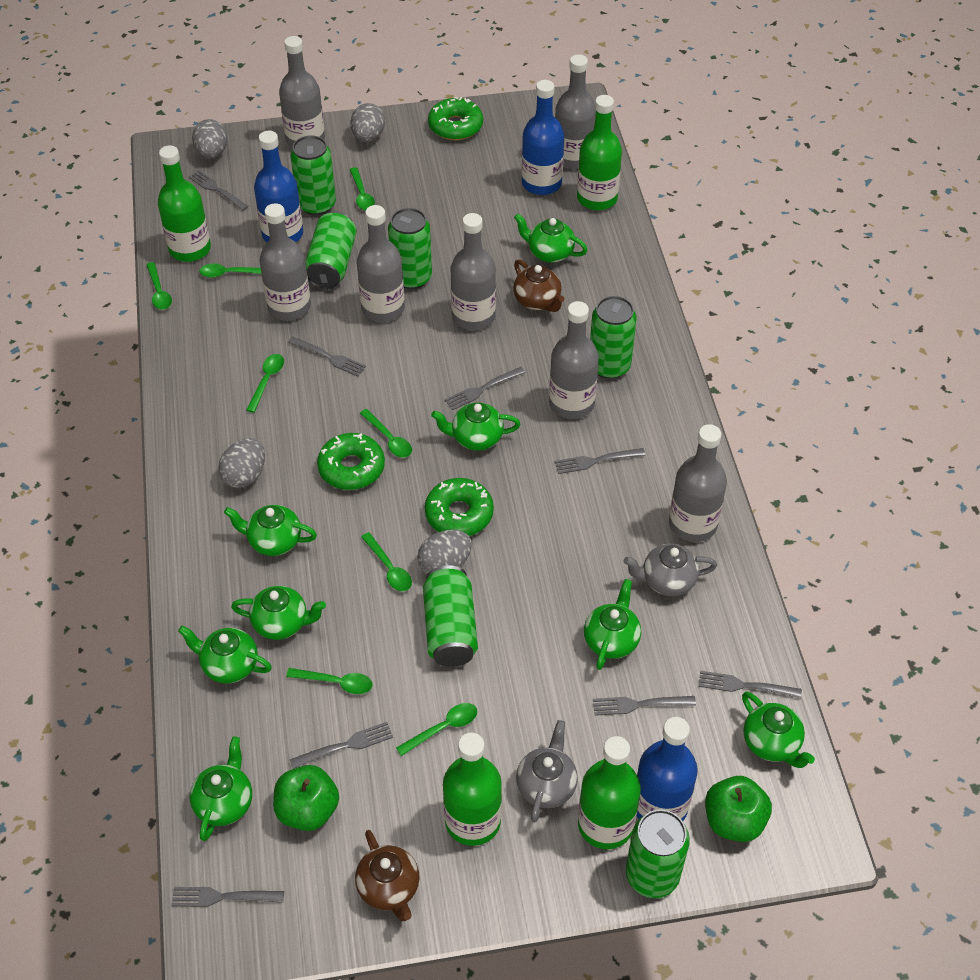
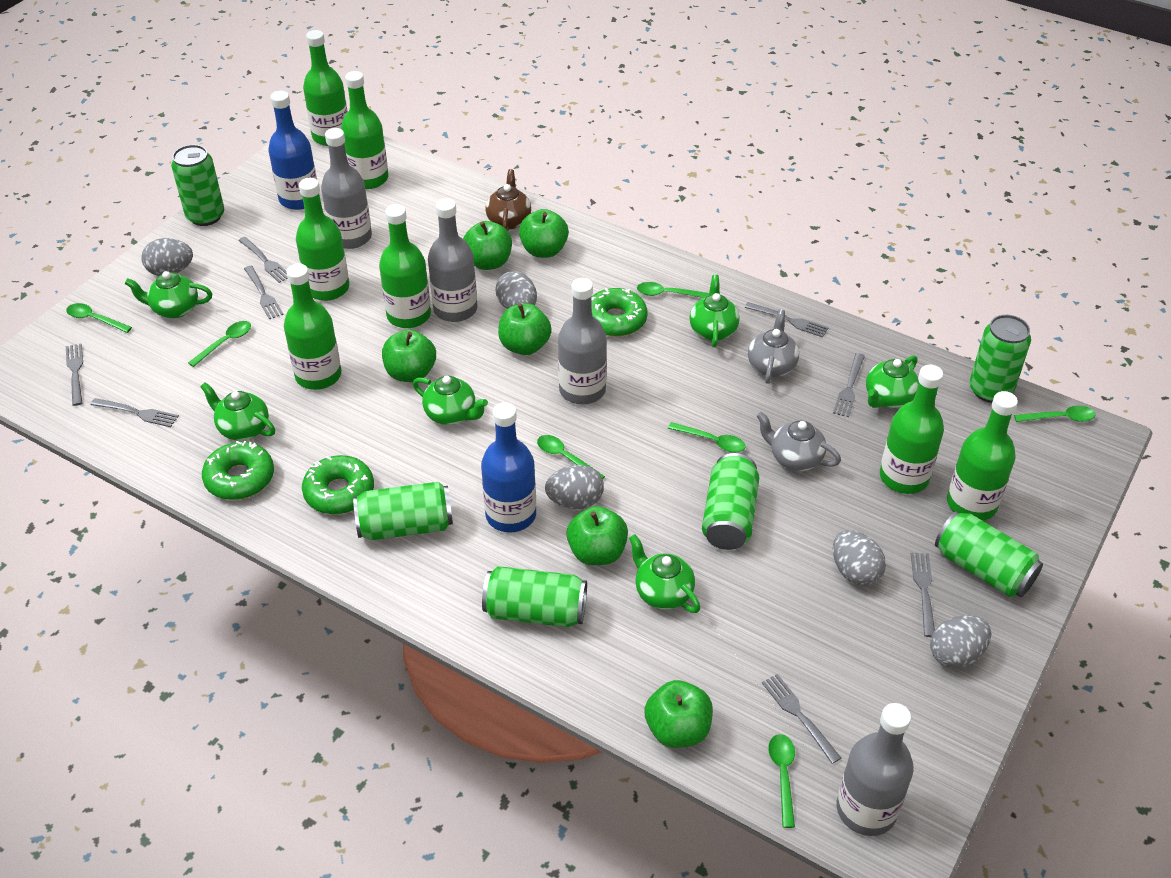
blue bottle: [254,131,303,242] [522,80,564,195] [637,717,698,821] = 3 -> [268,91,317,210] [481,402,536,532] = 2
brown teapot: [355,830,420,921] [513,259,564,312] = 2 -> [486,169,531,231] = 1
green apple: [273,765,339,831] [705,776,772,842] = 2 -> [382,329,436,382] [463,221,512,270] [498,303,552,355] [519,209,569,258] [566,506,628,565] [644,680,713,748] = 6
green bottle: [158,145,211,262] [443,733,502,846] [577,95,622,210] [578,736,641,849] = 4 -> [284,263,341,390] [296,178,349,301] [303,30,348,146] [341,71,388,189] [379,204,431,328] [880,365,944,494] [947,391,1018,521] = 7
green spoon: [146,262,172,310] [199,263,262,278] [246,354,284,413] [286,668,372,694] [349,167,375,210] [360,409,412,458] [361,532,412,591] [396,703,477,756] = 8 -> [66,303,132,333] [188,321,251,367] [537,435,605,479] [637,282,709,298] [668,422,746,453] [768,734,795,828] [1014,406,1095,422] = 7
green teapot: [178,626,272,683] [190,737,252,841] [224,505,317,556] [231,586,326,640] [431,402,521,451] [514,214,588,263] [584,579,641,670] [742,691,815,768] = 8 -> [125,271,212,318] [200,382,275,441] [413,376,488,425] [629,534,700,613] [689,275,740,347] [866,355,919,408] = 6
grey bottle: [259,203,311,320] [279,36,325,148] [357,205,405,322] [451,213,496,330] [549,301,599,419] [555,54,596,169] [669,424,727,542] = 7 -> [321,128,372,249] [428,198,477,322] [558,278,607,404] [837,703,914,836] = 4
grey egg: [192,119,227,159] [218,438,265,488] [351,103,385,142] [417,530,472,574] = 4 -> [141,238,193,276] [495,271,537,309] [545,465,604,509] [833,530,886,586] [930,615,991,668] = 5

